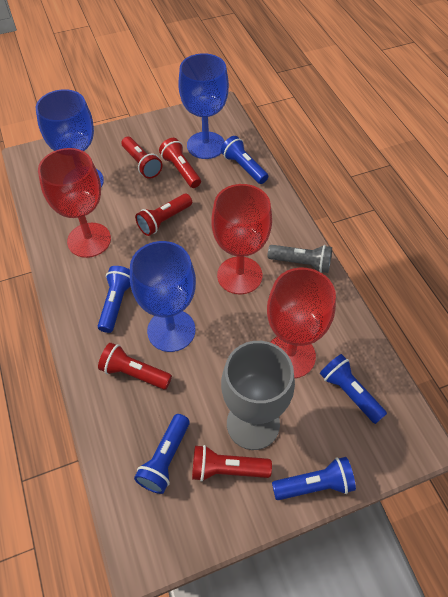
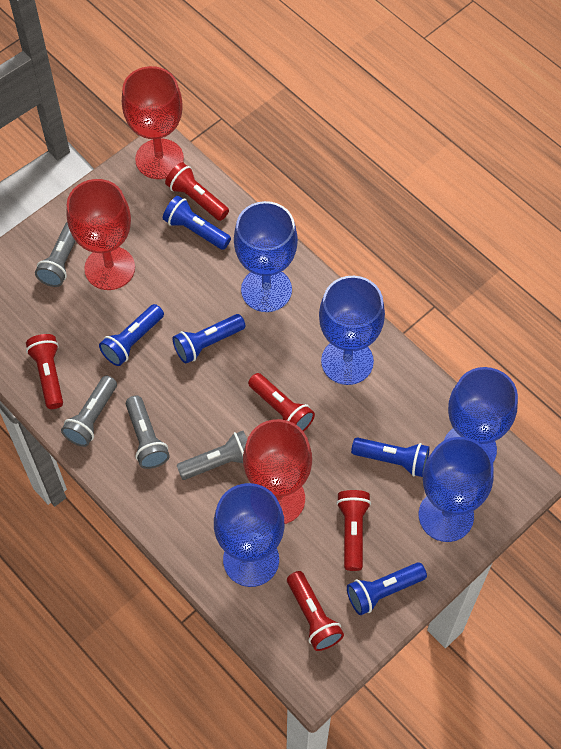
blue goblet: [36,89,104,187] [130,241,196,352] [178,53,229,159] = 3 -> [214,483,285,587] [234,201,298,312] [319,276,385,385] [419,437,494,542] [444,367,518,462] = 5
grey flashlight: [268,245,332,273] = 1 -> [35,222,75,287] [61,376,117,447] [126,396,170,469] [177,431,247,480] = 4
grey goblet: [221,341,295,450] = 1 -> none = 0

